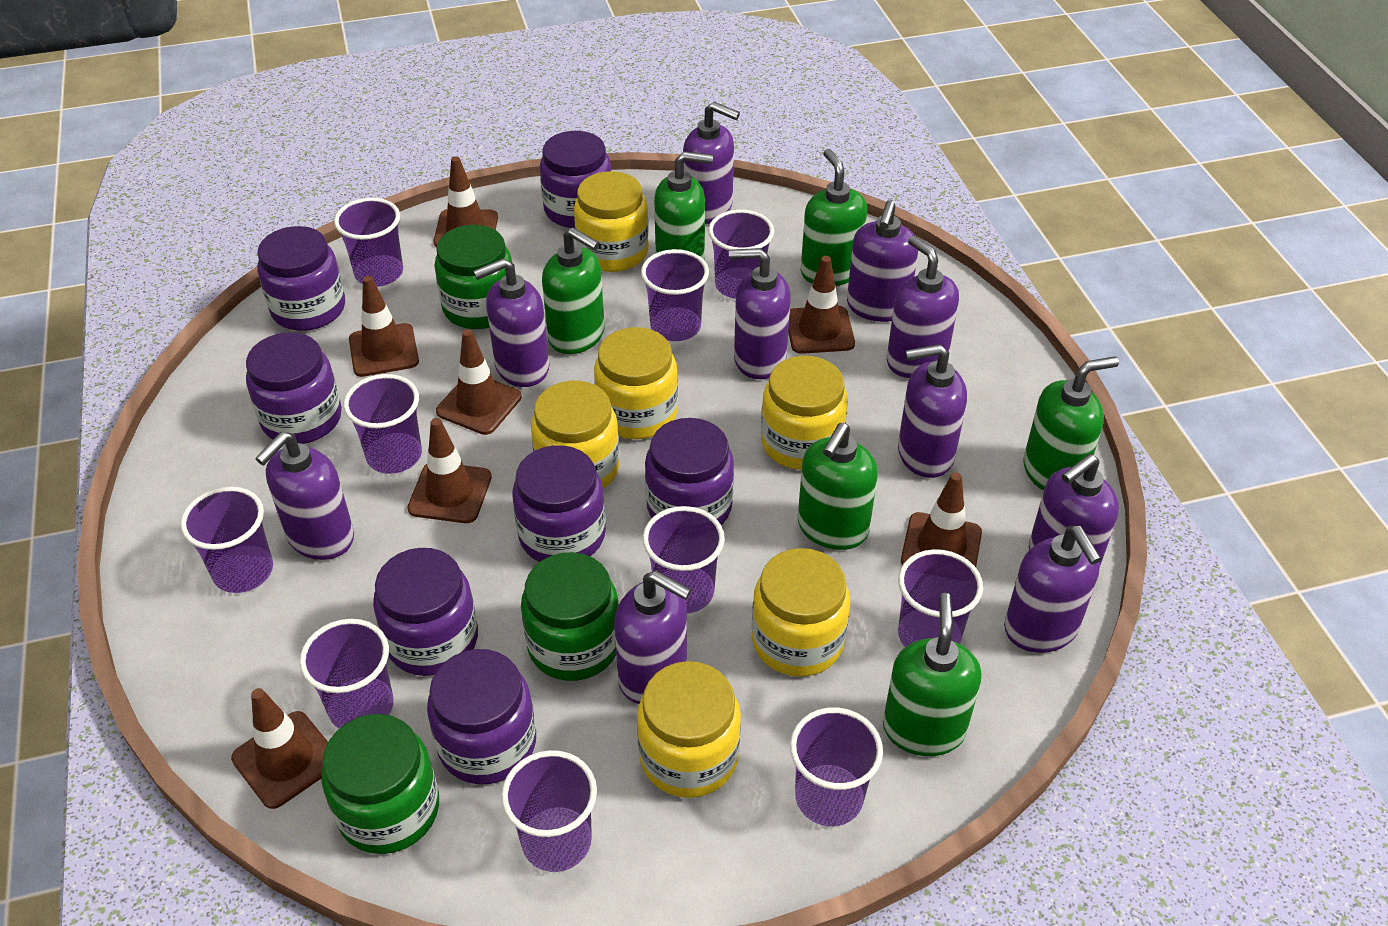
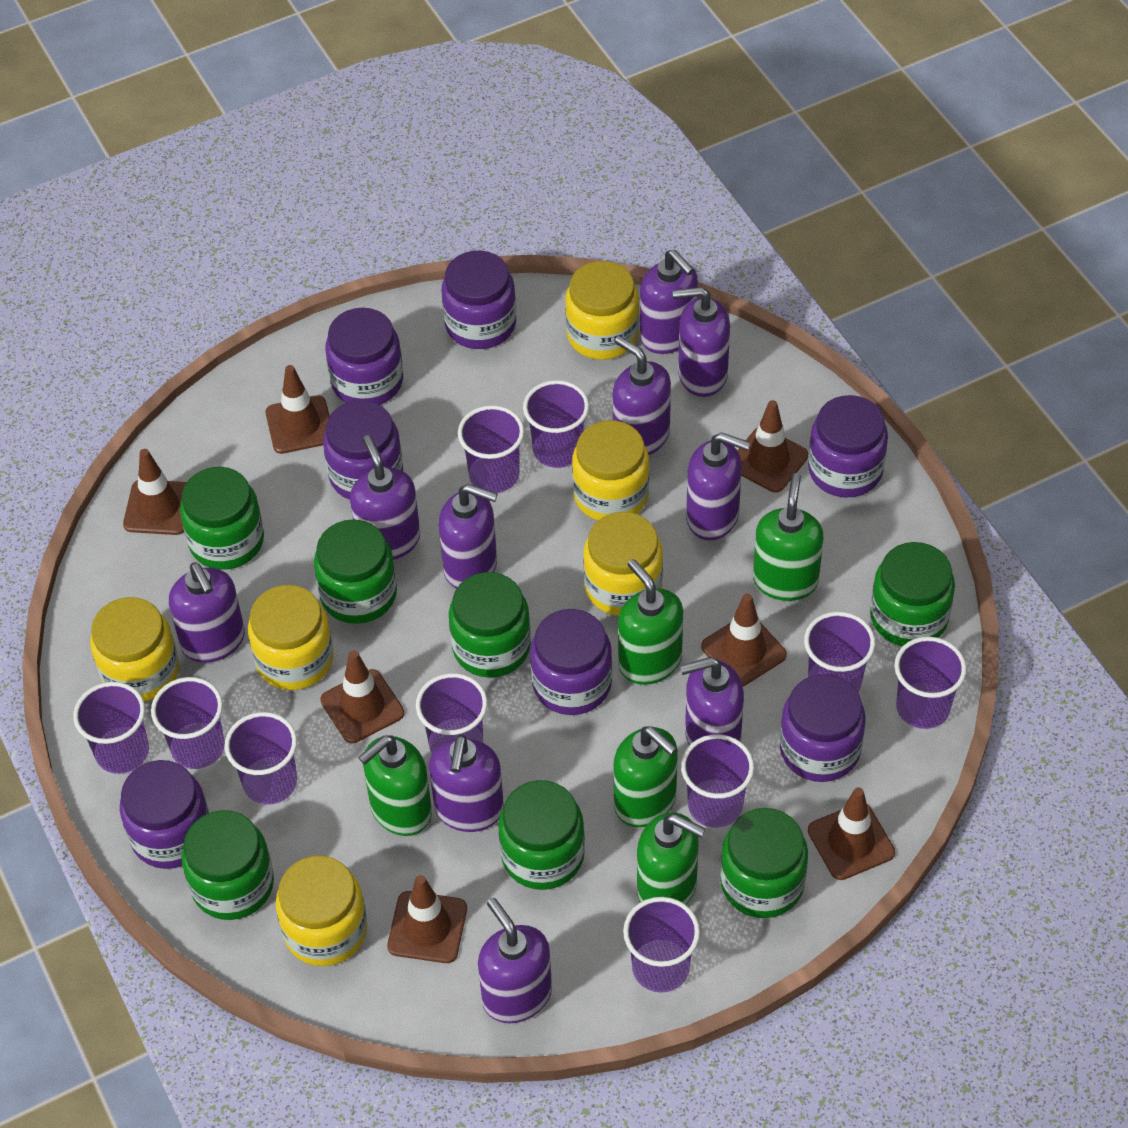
green jar: [322,714,439,854] [434,225,512,329] [521,552,618,681] = 3 -> [180,467,264,570] [182,810,274,920] [314,519,397,624] [449,572,531,678] [498,780,585,890] [720,808,808,918] [870,542,955,646] = 7
green soap dispenser: [542,227,605,354] [654,151,713,259] [798,423,878,550] [801,149,867,286] [883,593,981,756] [1023,357,1119,491] = 6 -> [358,735,432,836] [613,726,678,827] [618,559,683,685] [637,812,706,905] [753,473,823,601] = 5

